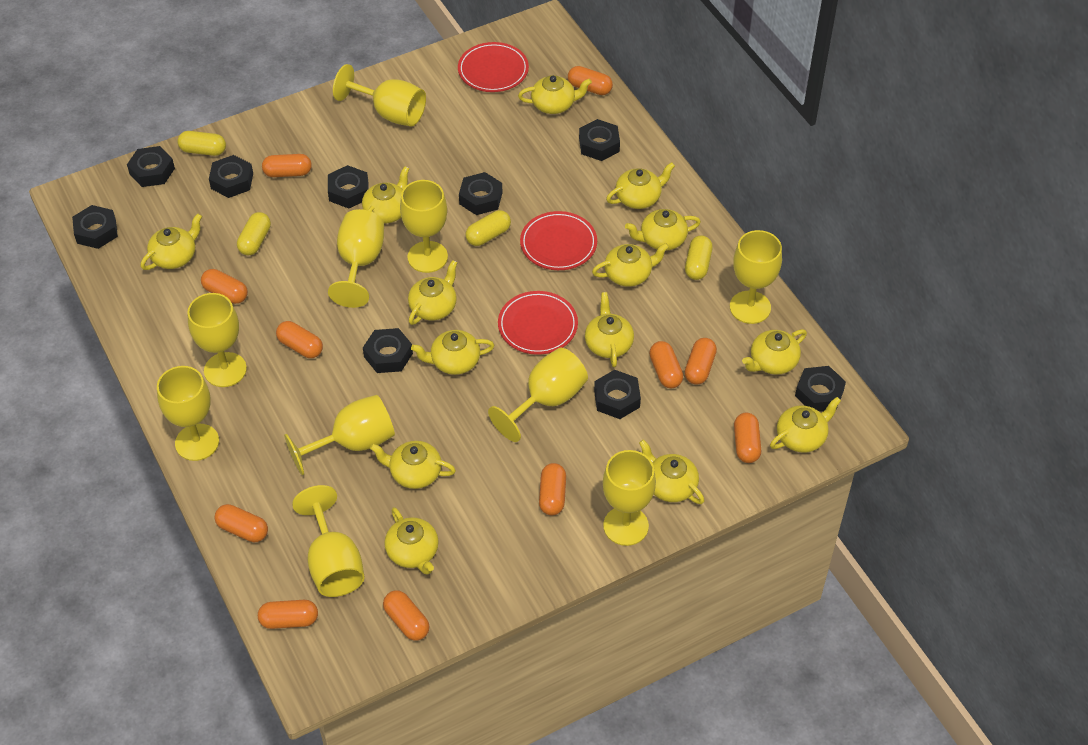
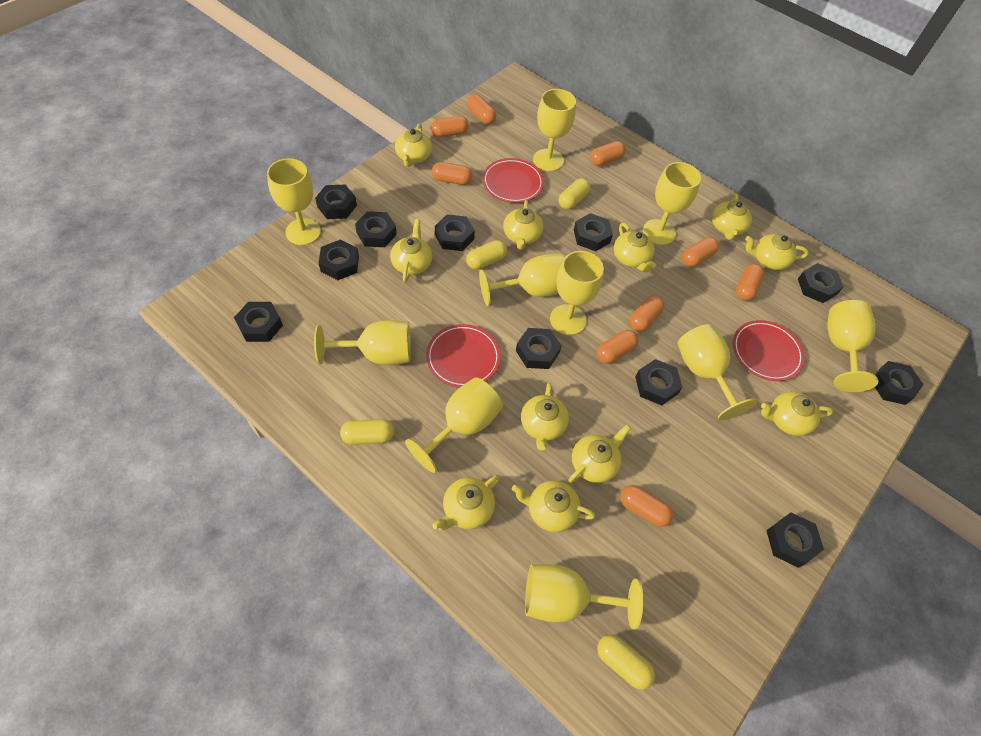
black nut: [72,205,118,249] [127,146,175,187] [209,155,253,198] [328,165,369,209] [363,328,413,373] [459,172,502,215] [579,119,620,161] [594,370,641,419] [795,366,846,412] = 9 -> [234,302,283,342] [315,185,357,219] [319,240,359,280] [355,211,397,247] [435,214,475,251] [516,328,561,369] [574,213,613,251] [635,359,682,405] [766,513,824,568] [798,263,843,303] [875,361,924,405] = 11
orange capsule: [201,269,248,304] [214,504,268,542] [258,600,318,629] [262,154,312,177] [276,321,323,358] [383,590,430,641] [539,463,566,515] [568,66,613,95] [649,341,683,388] [685,338,717,385] [734,412,761,463] = 11 -> [430,116,469,138] [432,162,473,185] [467,94,496,125] [590,141,626,166] [596,330,639,364] [620,485,673,527] [629,295,665,332] [682,237,719,267] [736,264,764,301] = 9
yellow teapot: [141,213,202,270] [362,166,409,223] [370,441,456,489] [385,507,439,575] [408,260,458,325] [411,330,495,375] [518,75,592,114] [585,292,634,367] [592,243,669,287] [606,162,675,209] [625,209,701,251] [639,439,704,504] [742,329,807,375] [770,397,841,452] = 14 -> [390,219,432,282] [395,124,432,167] [432,475,500,530] [503,200,543,250] [512,481,595,532] [521,383,569,451] [569,425,631,483] [614,223,656,273] [712,194,752,240] [745,234,809,270] [761,391,833,436] = 11

